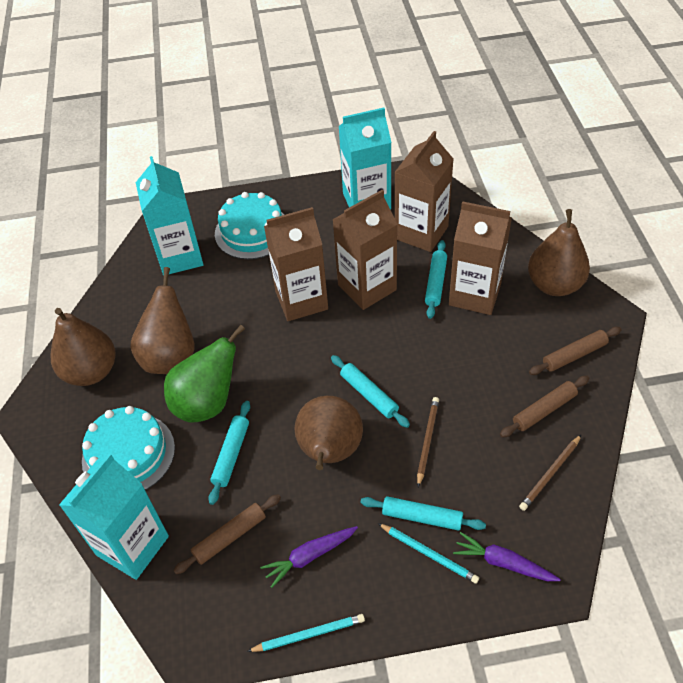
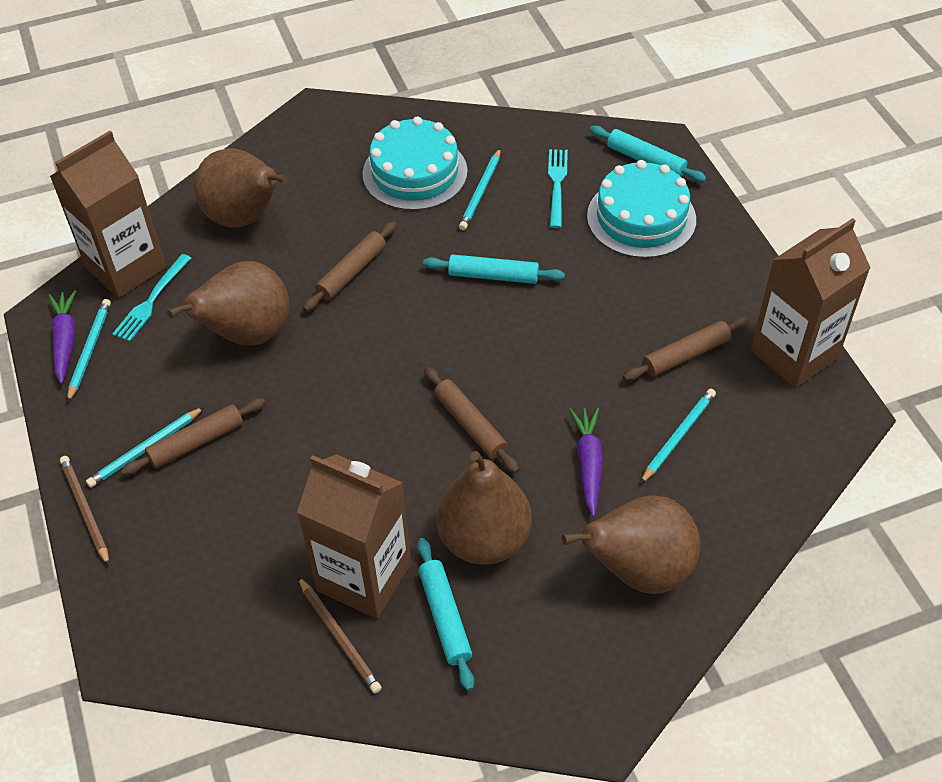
brown carton: [264,207,328,321] [332,190,397,310] [395,131,454,252] [449,201,512,315] = 4 -> [50,131,166,298] [297,454,411,619] [751,218,871,388] = 3
brown rolling pin: [173,494,281,574] [500,376,590,438] [529,327,622,375] = 3 -> [121,398,265,475] [303,221,397,312] [424,367,519,473] [623,317,750,381] = 4
green pear: [164,325,245,422] = 1 -> none = 0
turquoise carton: [59,453,169,580] [136,156,204,275] [339,108,392,210] = 3 -> none = 0
turquoise fork: none = 0 -> [113,254,191,342] [548,149,568,228] = 2
turquoise pencil: [247,614,365,652] [378,523,479,584] = 2 -> [67,299,111,403] [86,407,204,488] [459,148,501,230] [640,389,716,484] = 4
turquoise rolling pin: [208,401,250,505] [331,355,410,428] [360,496,486,531] [425,240,447,319] = 4 -> [417,538,474,691] [423,254,565,284] [590,126,706,182] = 3

